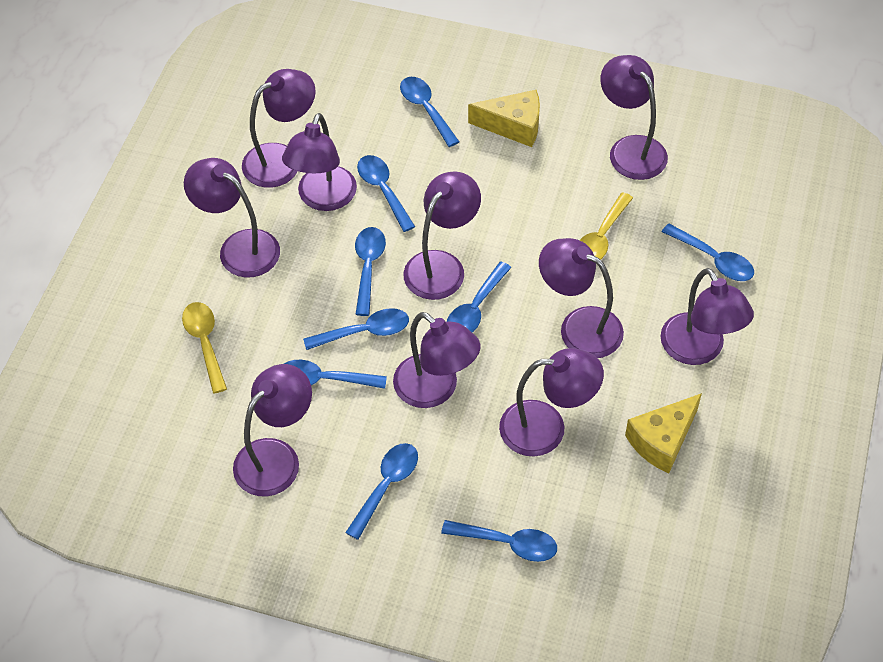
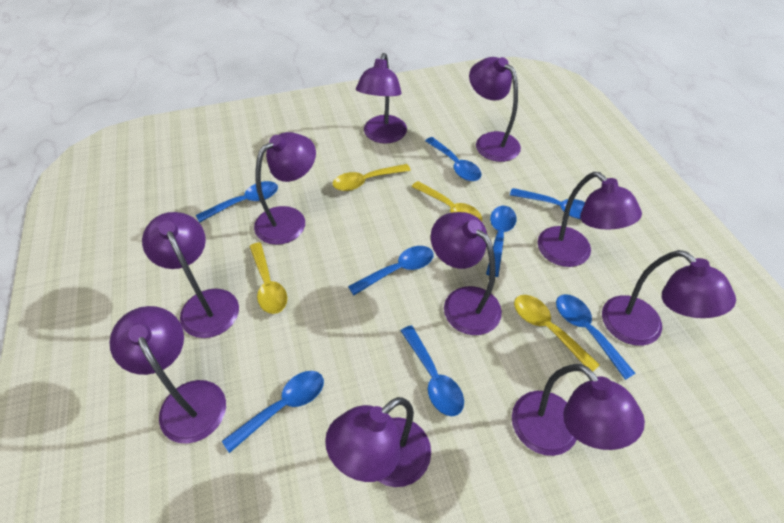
blue spoon: [284,360,387,389] [303,308,409,350] [345,443,418,540] [355,227,386,316] [357,155,415,232] [400,77,460,147] [441,520,557,562] [447,261,512,333] [662,224,754,281] = 9 -> [196,181,278,223] [222,371,324,453] [348,246,434,295] [400,325,464,416] [425,137,482,181] [486,206,516,277] [510,188,585,219] [556,294,636,380] = 8
yellow cheese: [468,90,540,147] [625,393,702,473] = 2 -> none = 0
yellow spoon: [182,302,227,393] [580,192,633,260] = 2 -> [249,242,287,314] [332,164,411,191] [412,181,482,222] [514,295,600,372] = 4

